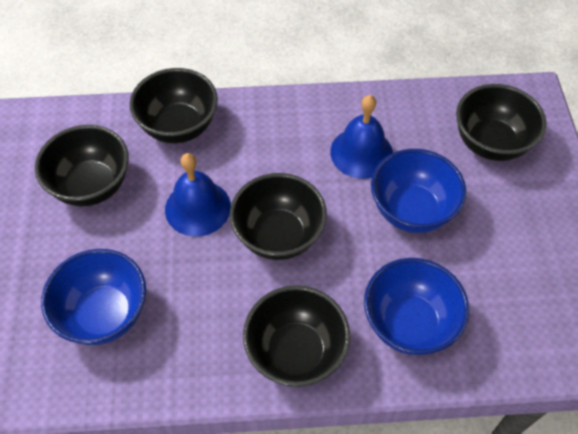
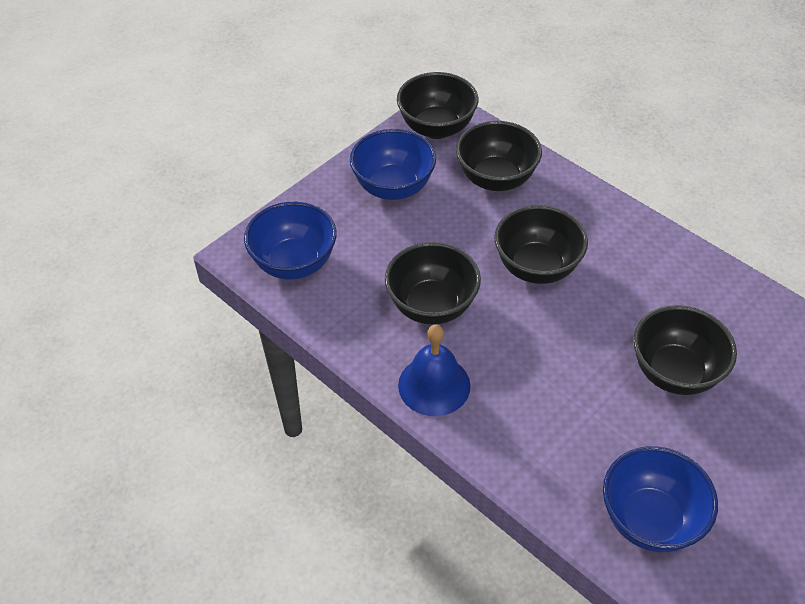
blue bell: [165,153,231,237] [330,95,393,179] = 2 -> [398,324,471,416] = 1

